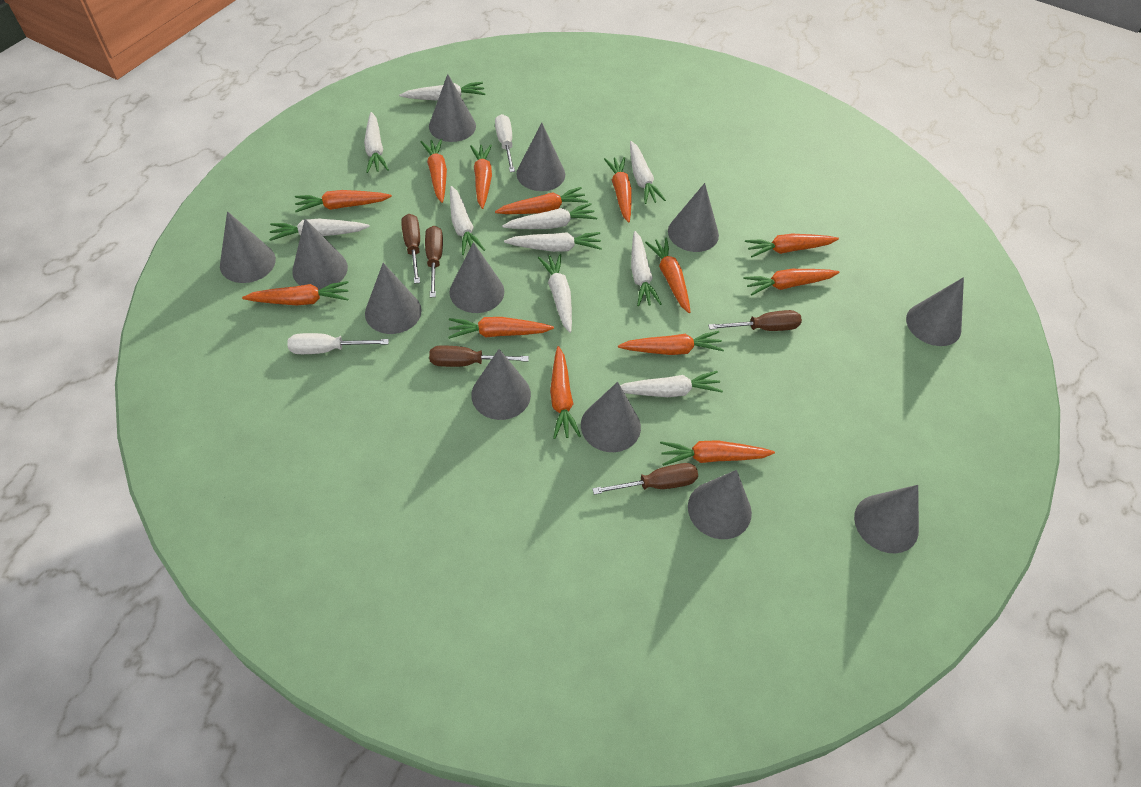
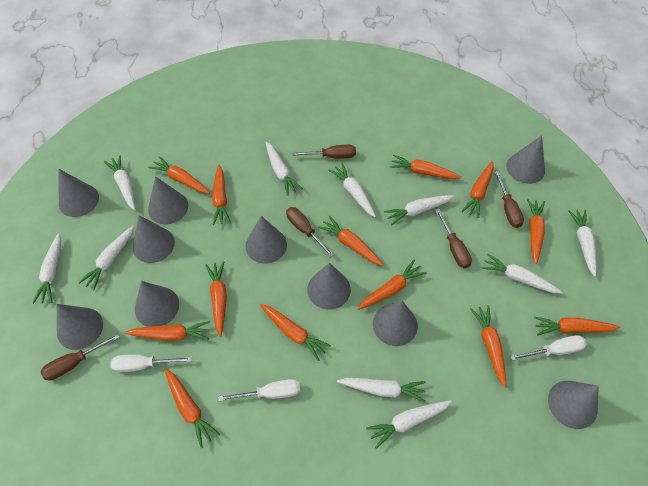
grey cone: [220,211,276,283] [292,219,348,290] [365,263,422,334] [429,74,476,142] [450,242,504,313] [471,349,531,420] [516,123,565,191] [581,382,641,452] [668,183,719,252] [688,470,752,539] [854,485,919,553] [906,277,964,346] = 12 -> [57,304,103,350] [58,169,99,217] [133,215,175,263] [135,281,179,327] [148,176,188,224] [246,216,287,264] [307,263,351,310] [373,300,418,346] [506,135,545,184] [548,381,599,429] = 10
white screwdriver: [288,333,389,354] [495,114,515,172] = 2 -> [110,354,192,372] [218,379,300,401] [510,335,587,361] = 3

